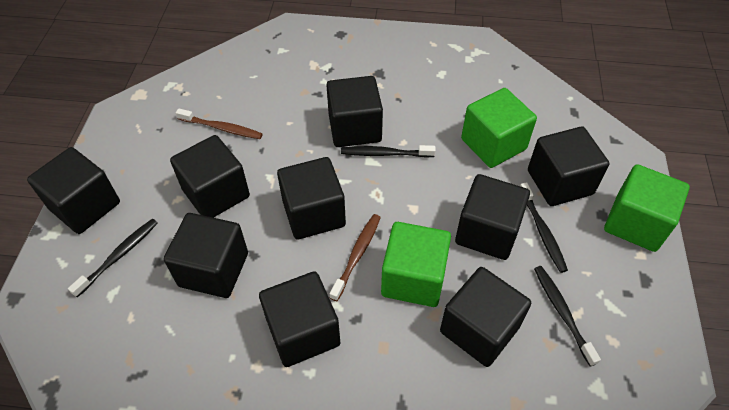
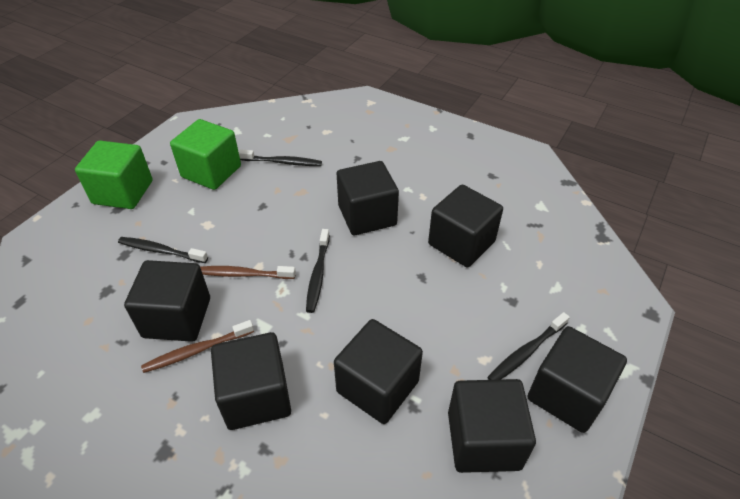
black cube: [27,147,120,234] [164,213,248,298] [170,135,250,218] [259,271,340,367] [277,157,346,239] [326,76,383,147] [440,267,531,367] [455,174,530,260] [528,126,609,206] = 9 -> [124,260,210,342] [211,332,291,430] [334,319,423,424] [337,161,399,235] [428,185,503,267] [448,379,536,473] [528,326,627,433] = 7
green cube: [381,222,451,307] [461,88,537,168] [604,164,690,252] = 3 -> [75,140,153,209] [170,119,241,190] = 2

